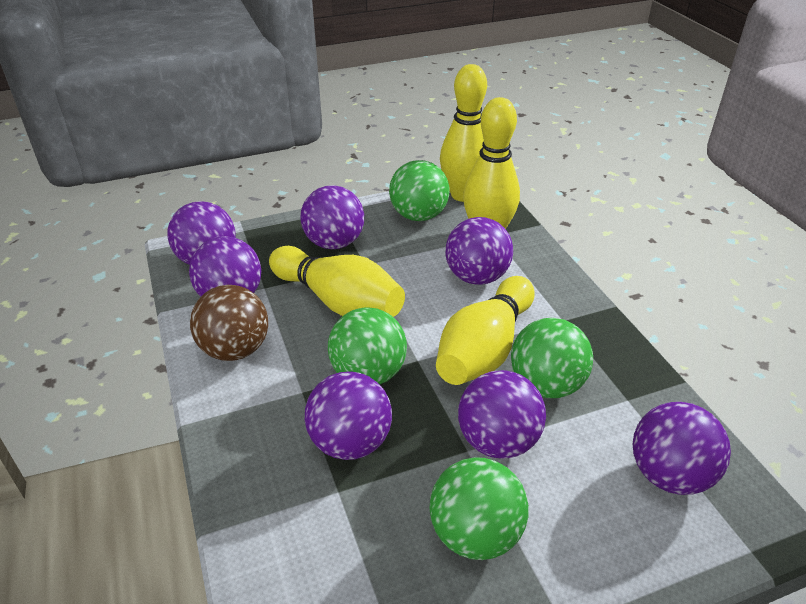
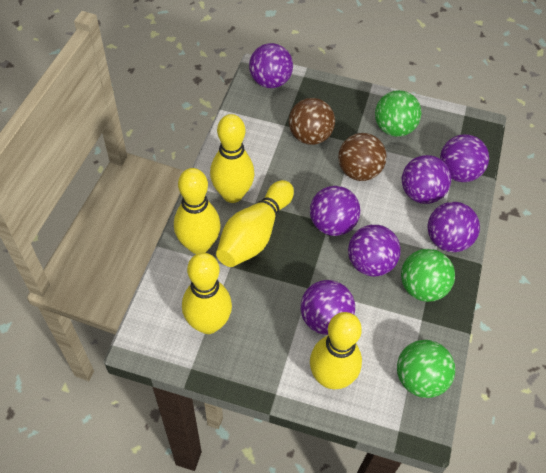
brown ball: [190,285,268,361] = 1 -> [289,98,335,145] [338,133,386,181] = 2
green ball: [328,307,407,384] [389,160,449,221] [429,457,529,560] [511,318,593,398] = 4 -> [375,90,422,137] [397,340,455,398] [401,249,455,302] = 3
yellow bowling pin: [269,246,405,317] [436,276,535,385] [440,64,487,202] [463,97,520,229] = 4 -> [174,168,221,254] [182,253,232,334] [210,114,255,203] [216,180,294,267] [310,312,362,389] = 5

